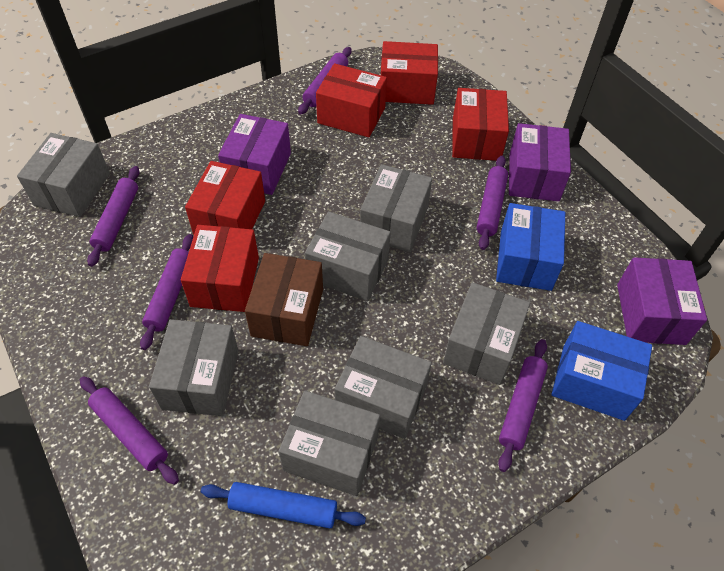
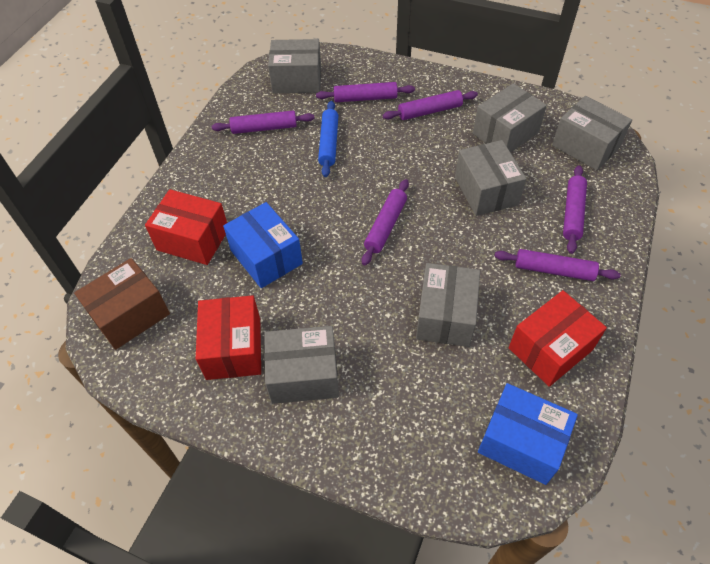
grey box: [17,133,110,217] [149,319,239,416] [279,390,380,496] [305,211,391,301] [335,336,432,439] [360,164,432,252] [443,282,530,385] = 7 -> [264,326,339,404] [268,39,321,93] [416,263,480,347] [455,140,526,216] [473,83,547,153] [552,96,632,170] = 6
purple box: [218,114,291,195] [509,123,571,201] [617,257,707,345] = 3 -> none = 0
red box: [181,225,259,312] [185,161,265,235] [316,63,387,137] [381,41,438,105] [452,88,509,161] = 5 -> [145,189,227,265] [196,295,261,380] [509,290,607,387] = 3

